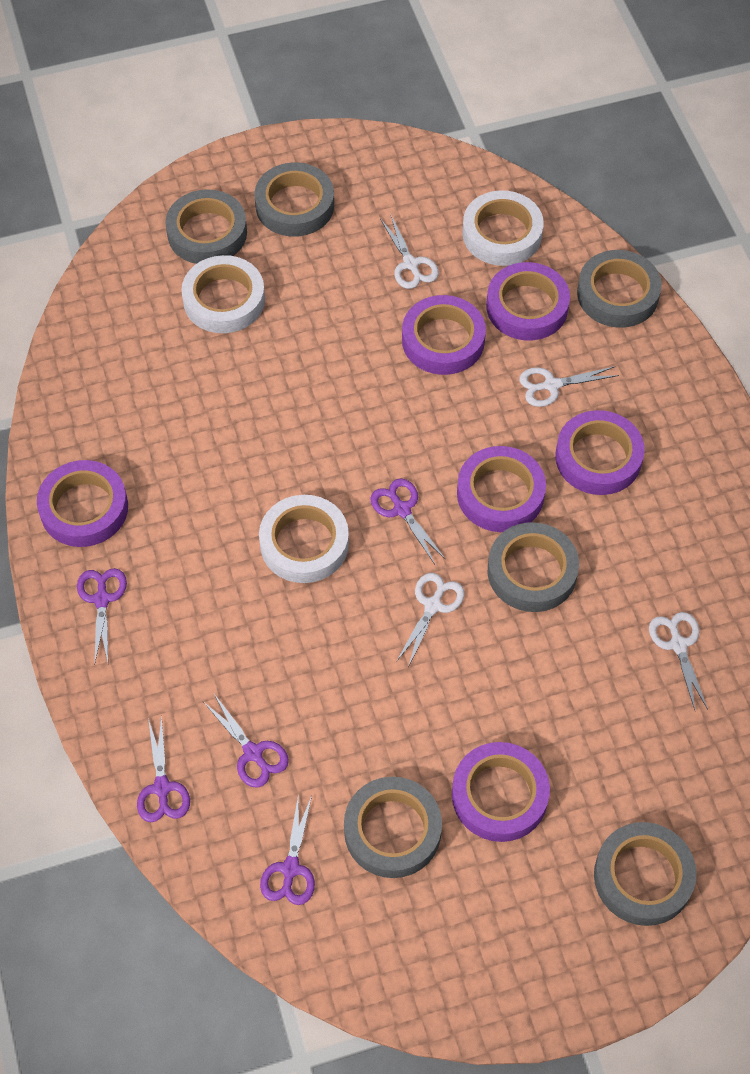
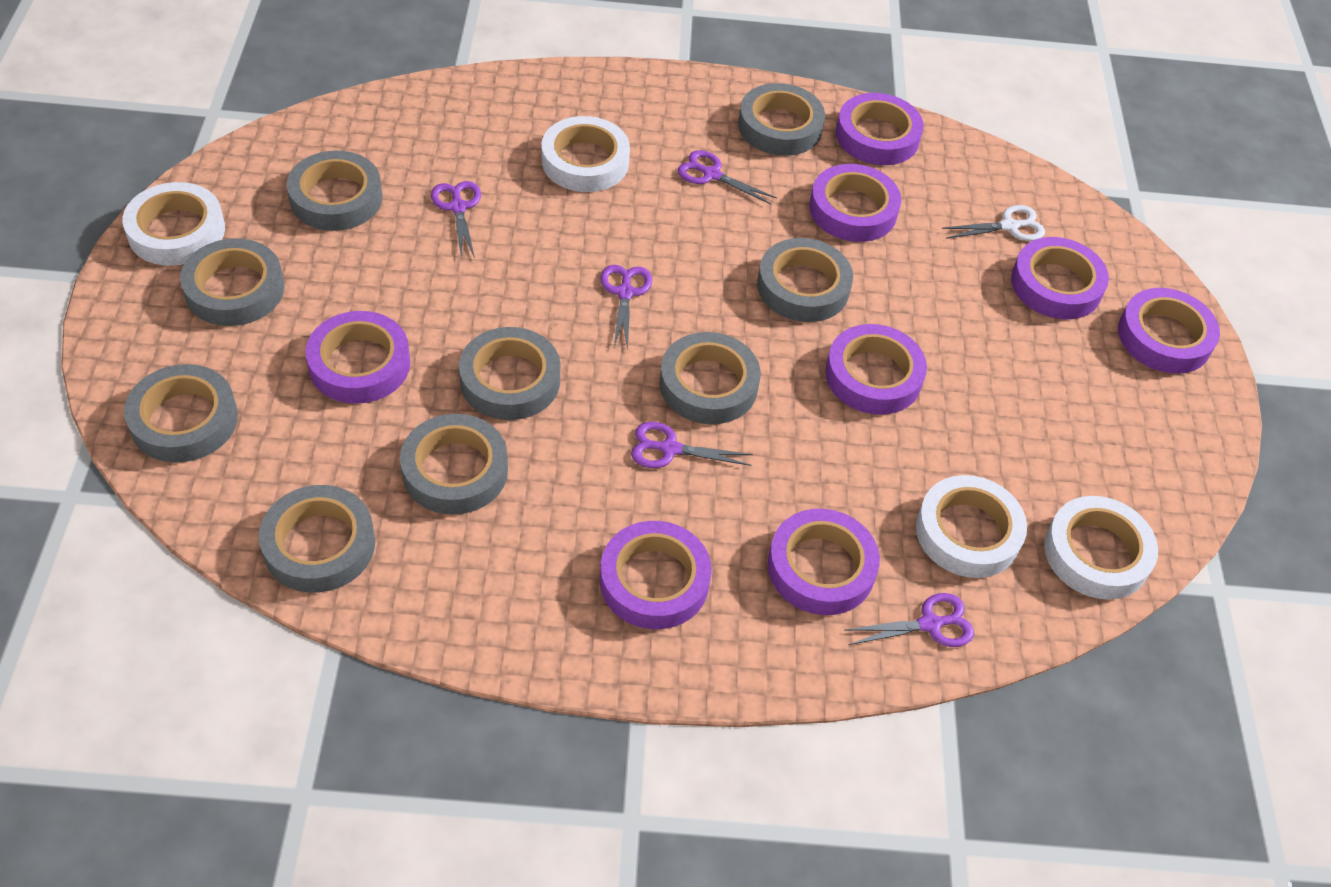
grey tape: [165,189,247,264] [255,162,334,237] [344,777,442,878] [488,522,579,612] [577,250,662,328] [594,822,697,926] = 6 -> [124,364,238,463] [180,238,284,326] [259,485,375,593] [287,151,383,231] [400,414,508,515] [459,327,560,420] [659,332,761,424] [738,83,825,156] [757,238,853,322] = 9
purple tape: [37,460,128,547] [402,295,486,375] [452,742,550,842] [457,446,546,532] [486,262,570,340] [555,410,645,495] = 6 -> [306,311,410,404] [600,521,712,629] [768,509,880,615] [809,164,901,242] [825,324,927,415] [836,93,924,165] [1011,237,1109,319] [1118,288,1220,374] = 8
white scissors: [380,216,439,289] [396,573,464,667] [519,366,619,407] [649,612,708,710] = 4 -> [942,205,1045,241] = 1
white tape: [181,255,265,333] [259,495,349,583] [462,190,544,266] = 3 -> [123,182,225,266] [542,116,630,192] [916,475,1027,578] [1044,496,1158,600] = 4

